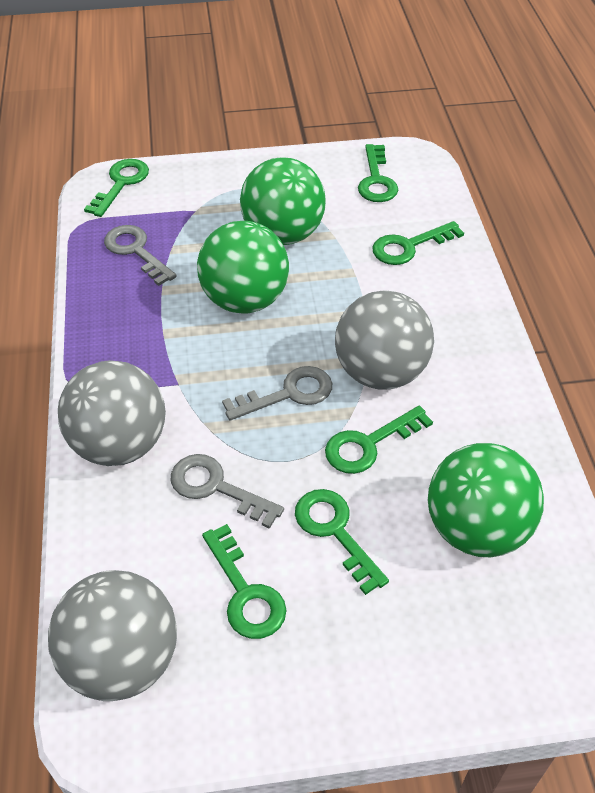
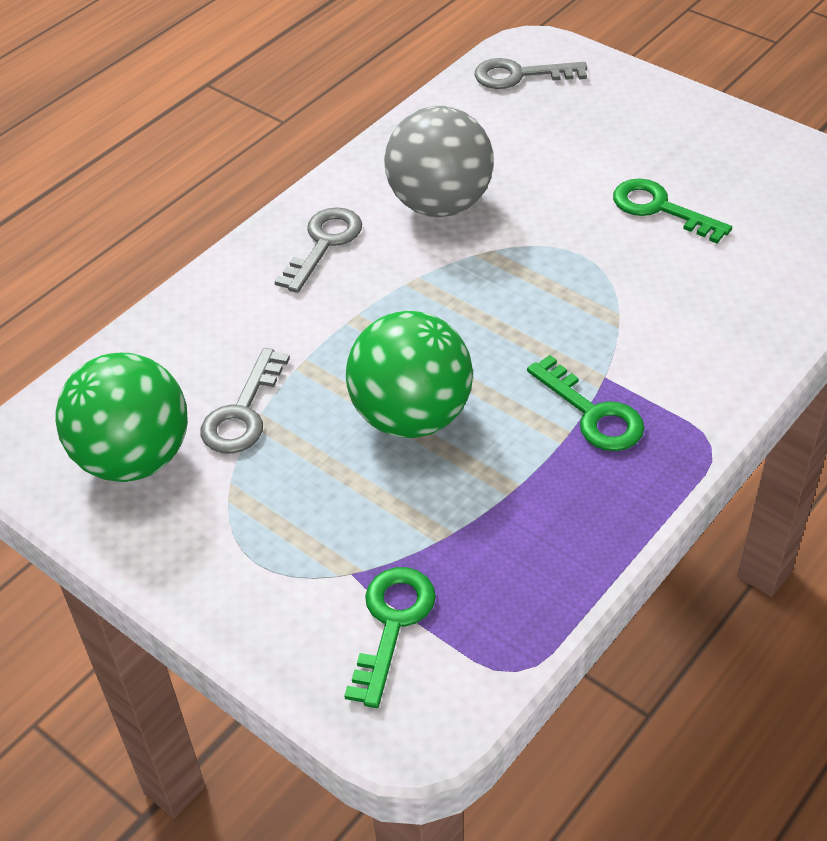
green ball: [197,221,289,314] [240,157,326,245] [428,443,544,558] = 3 -> [55,353,188,482] [346,311,473,438] = 2
green key: [84,159,149,217] [202,524,286,639] [295,489,389,595] [325,406,433,474] [358,144,398,202] [372,221,464,265] = 6 -> [344,567,436,708] [527,355,645,451] [613,178,732,244] = 3
grey ball: [48,570,177,701] [58,360,166,466] [335,290,434,390] = 3 -> [384,106,494,217] = 1

